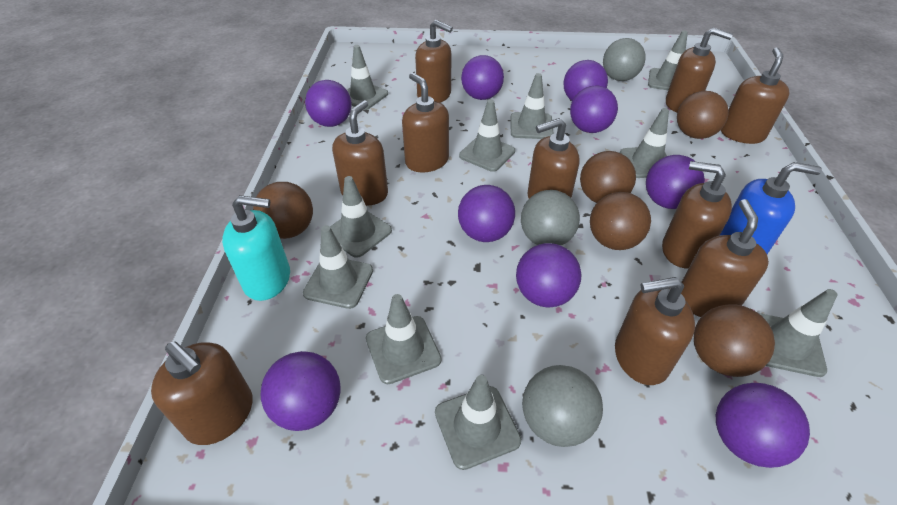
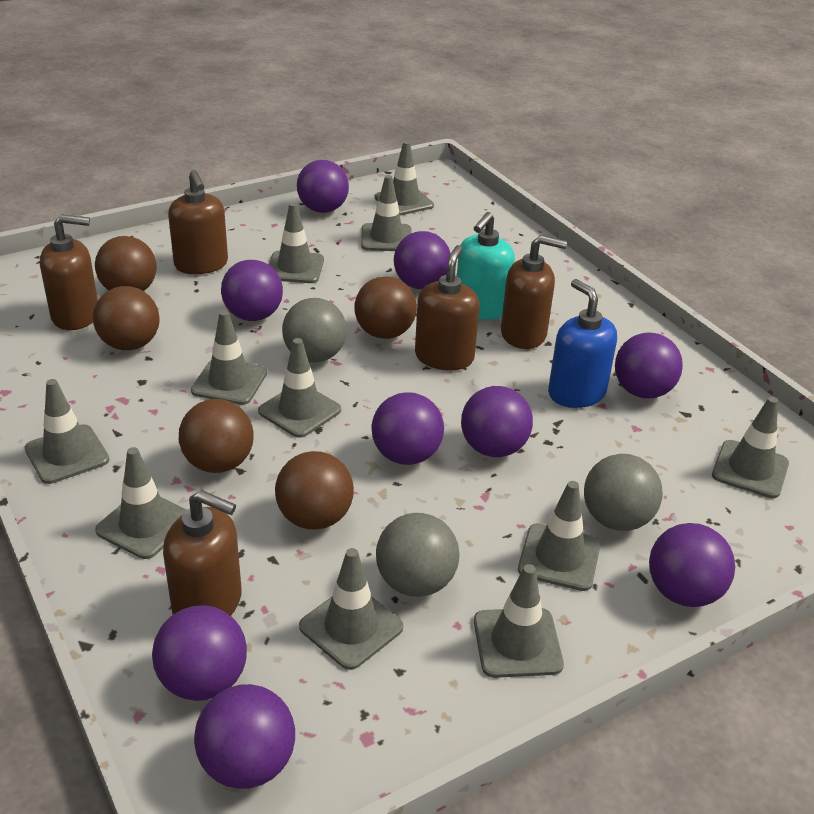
brown soap dispenser: [151,341,253,445] [332,100,388,206] [402,73,449,173] [415,20,453,103] [528,118,580,199] [615,277,695,385] [662,161,732,269] [666,28,733,112] [681,199,769,317] [721,47,789,144] = 10 -> [40,214,98,330] [163,490,242,616] [168,170,228,274] [415,245,480,370] [501,235,567,349] = 5
grey traffic cone: [303,225,373,309] [330,176,392,258] [347,45,388,110] [366,294,441,384] [435,375,521,470] [459,99,515,172] [511,73,554,139] [620,108,669,178] [648,30,688,90] [759,289,837,377] = 10 -> [25,379,109,484] [95,447,187,559] [191,310,267,405] [258,338,341,438] [269,202,324,283] [299,548,403,670] [361,175,412,251] [375,141,434,216] [474,564,564,678] [518,481,601,591] [712,397,789,498] = 11

